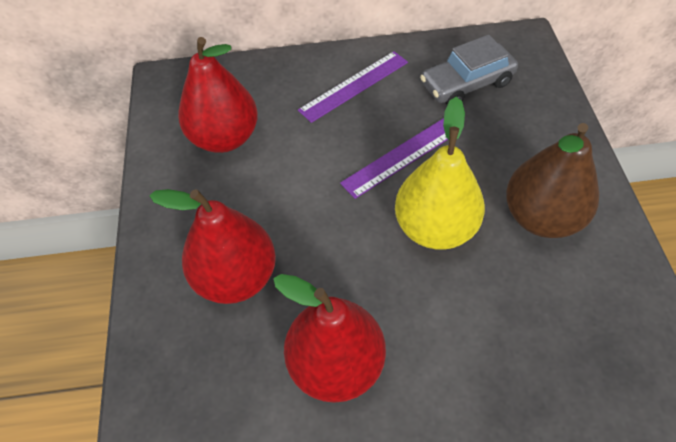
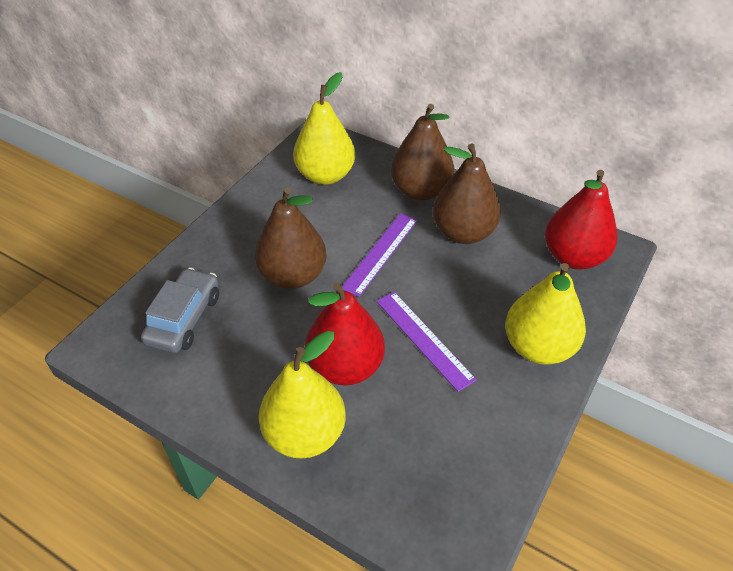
brown pear: [506,123,599,238] = 1 -> [255,188,327,289] [391,104,454,201] [433,143,501,244] = 3
red pear: [149,189,276,304] [178,37,258,153] [273,274,386,403] = 3 -> [305,282,385,386] [545,170,617,270] = 2
yellow pear: [395,97,485,250] = 1 -> [259,331,346,459] [293,72,355,185] [505,263,586,365] = 3

